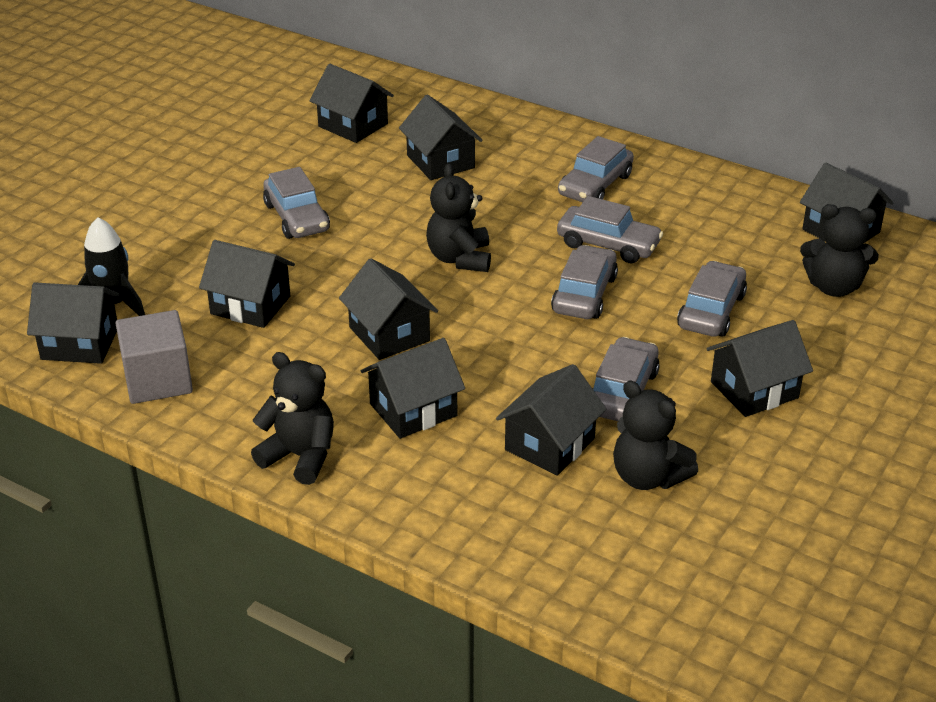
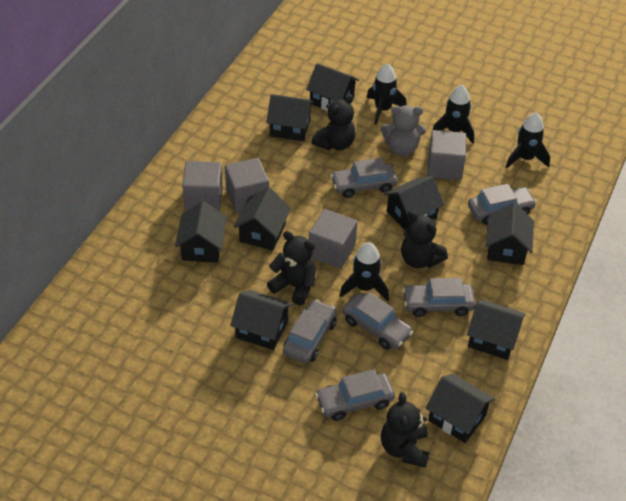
black rocket: [78,217,145,316] = 1 -> [339,242,389,301] [367,63,406,125] [433,85,474,144] [506,112,550,168] = 4
grey cube: [115,310,193,404] = 1 -> [182,161,223,211] [225,158,269,213] [309,209,357,269] [427,130,466,180] = 4
grey teddy bear: none = 0 -> [381,105,426,156] = 1

